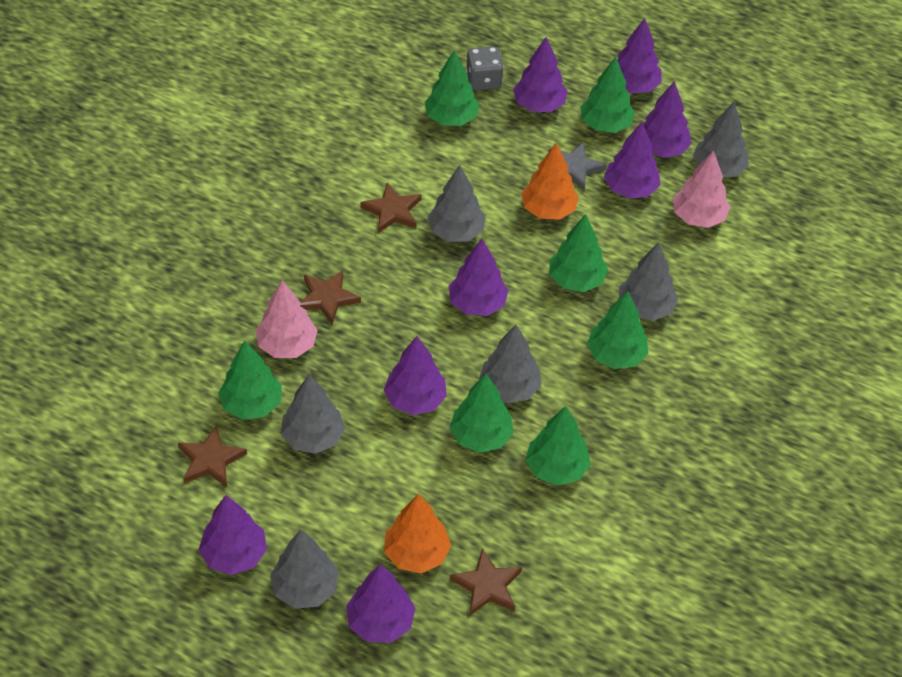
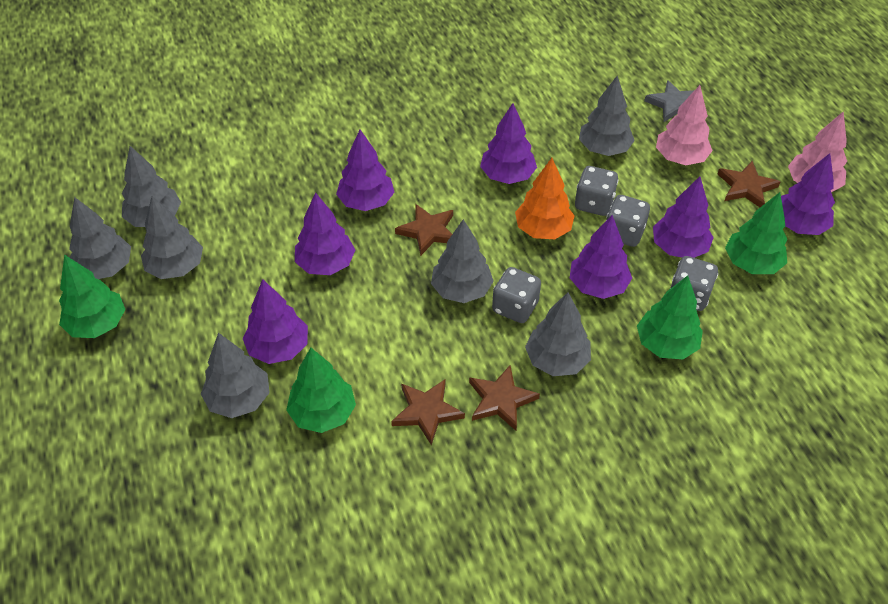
green tree: [218,341,282,420] [424,50,479,126] [449,374,514,453] [526,406,591,486] [549,214,608,292] [580,57,635,133] [587,291,648,369] = 7 -> [59,254,125,338] [286,348,356,433] [637,275,703,359] [725,192,787,274] = 4
grey dice: [466,46,504,91] = 1 -> [492,267,541,323] [575,166,618,216] [606,195,650,247] [670,256,718,311] = 4
grey tree: [270,530,339,609] [281,374,345,454] [428,165,486,242] [479,325,542,403] [619,242,678,321] [692,102,748,177] = 6 -> [69,197,131,279] [122,146,181,227] [141,196,203,279] [201,333,270,418] [431,219,494,303] [525,292,591,376] [579,76,635,156] = 7
orange tree: [384,494,451,573] [521,143,579,220] = 2 -> [515,158,575,239] = 1
purple tree: [199,495,267,575] [346,565,416,643] [384,336,447,415] [449,238,509,316] [513,37,568,112] [604,122,660,199] [617,18,662,93] [643,81,692,158] = 8 -> [243,279,308,364] [295,192,355,275] [336,130,395,211] [480,103,537,184] [570,215,632,299] [653,176,714,258] [781,153,835,235] = 7

